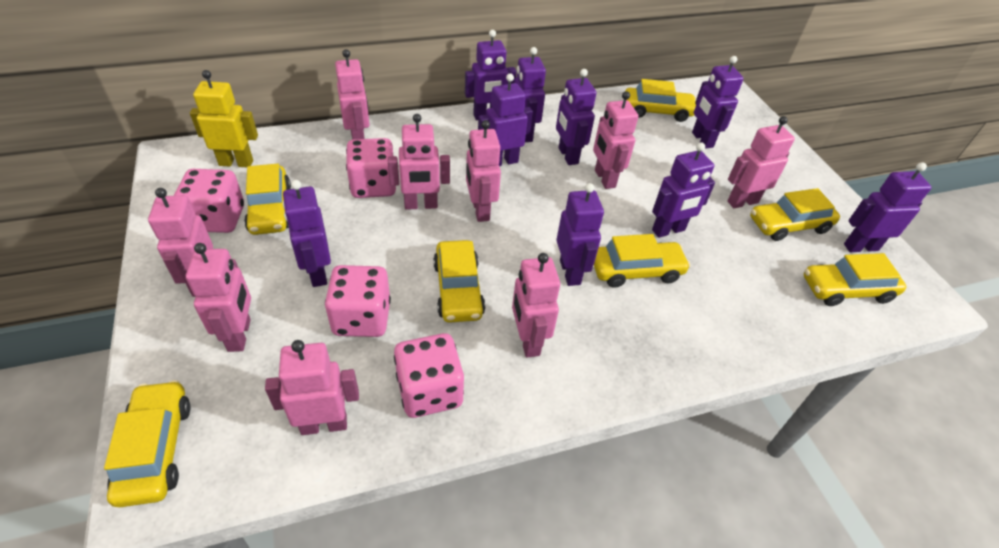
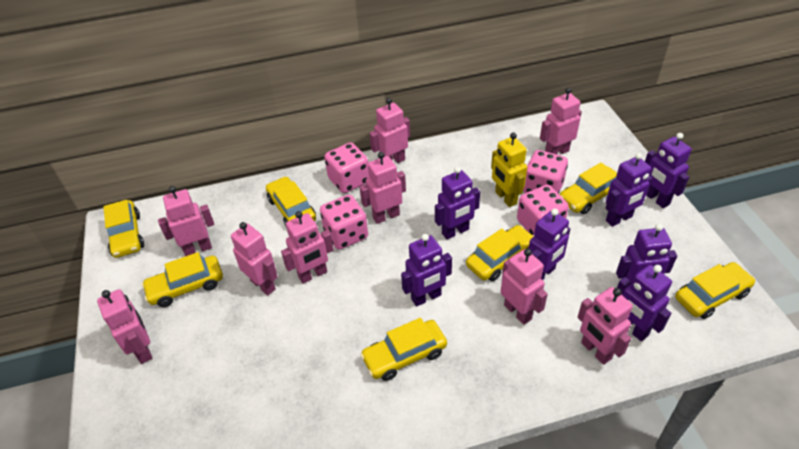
purple robot: [283,180,331,287] [465,30,516,120] [478,73,533,166] [514,47,546,142] [556,69,596,165] [557,183,604,286] [652,142,715,238] [692,56,744,149] [844,162,932,252] = 9 -> [401,234,452,307] [435,167,480,239] [529,209,570,280] [606,153,653,227] [616,224,677,283] [617,265,672,341] [645,133,692,208] = 7

